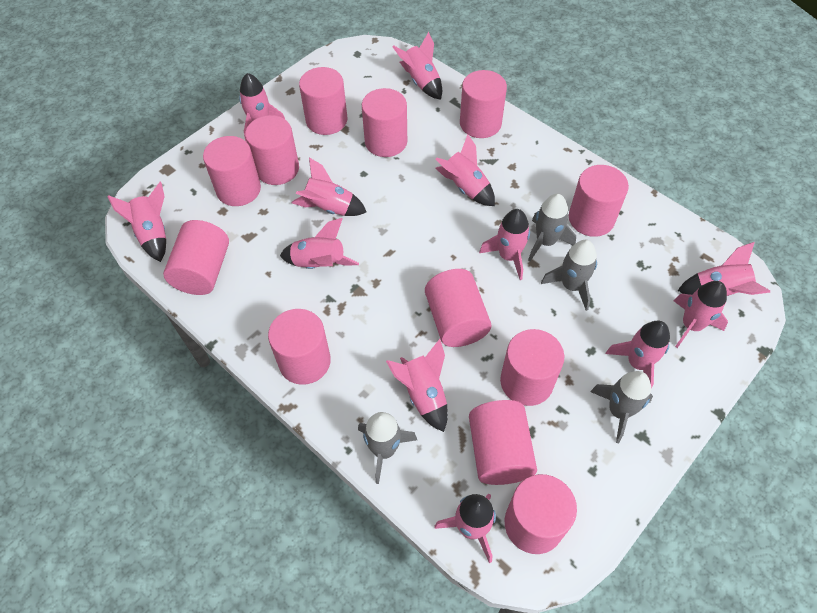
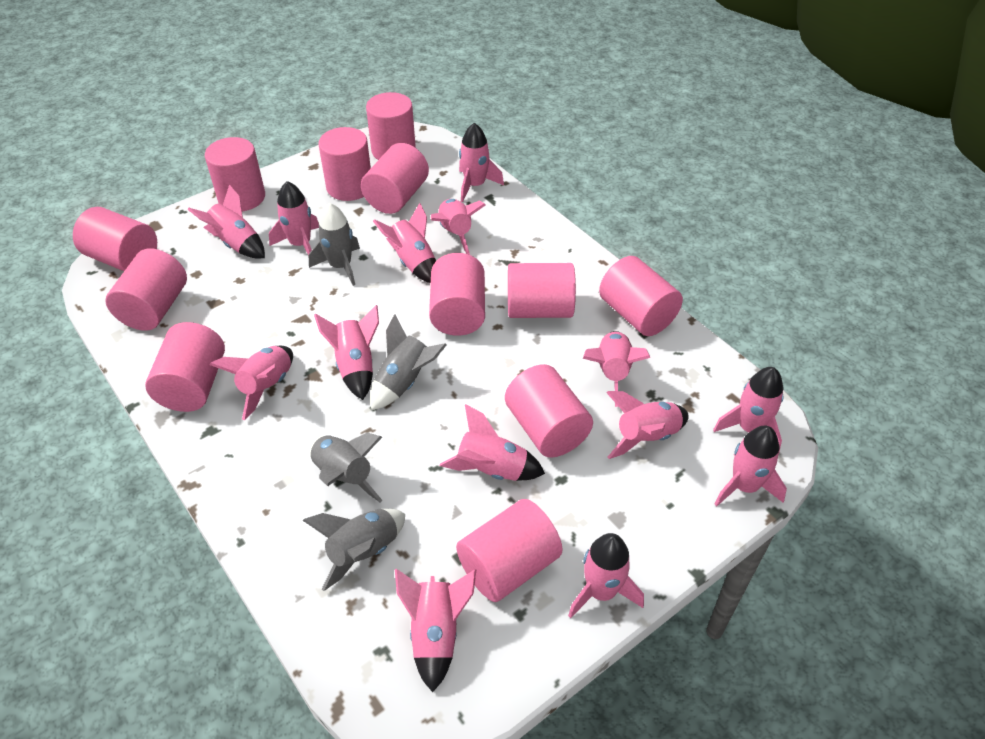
pink rocket: [107,182,166,262] [239,73,285,142] [280,218,359,269] [291,157,366,216] [386,339,448,432] [392,32,442,100] [435,134,495,206] [435,493,496,563] [479,209,530,280] [606,321,670,389] [674,281,728,348] [678,242,770,296] = 12 -> [188,184,265,258] [209,346,293,420] [269,181,319,256] [314,305,379,400] [373,203,436,283] [395,569,476,692] [431,199,486,255] [440,404,545,481] [459,123,504,202] [568,533,644,618] [583,331,650,407] [606,391,689,459] [713,367,783,452] [715,426,787,506] = 14

